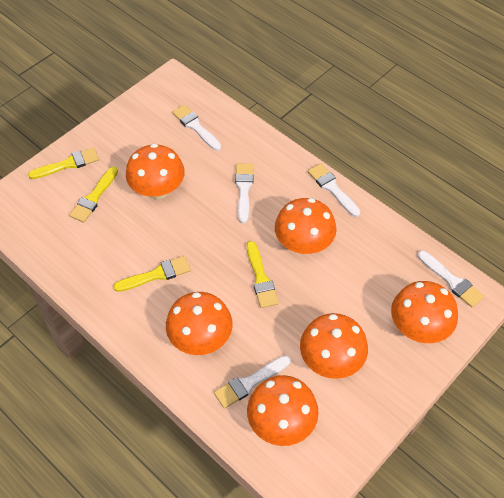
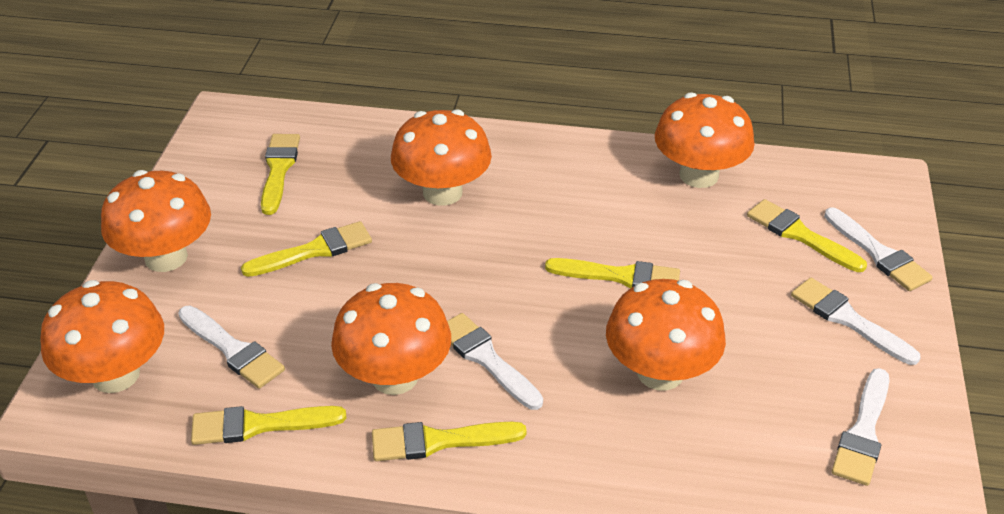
yellow brush: [28,147,99,179] [69,167,118,223] [113,256,191,292] [247,241,279,308] = 4 -> [191,406,346,445] [241,221,372,277] [261,134,300,215] [372,422,527,461] [545,258,680,288] [747,199,867,272] = 6

